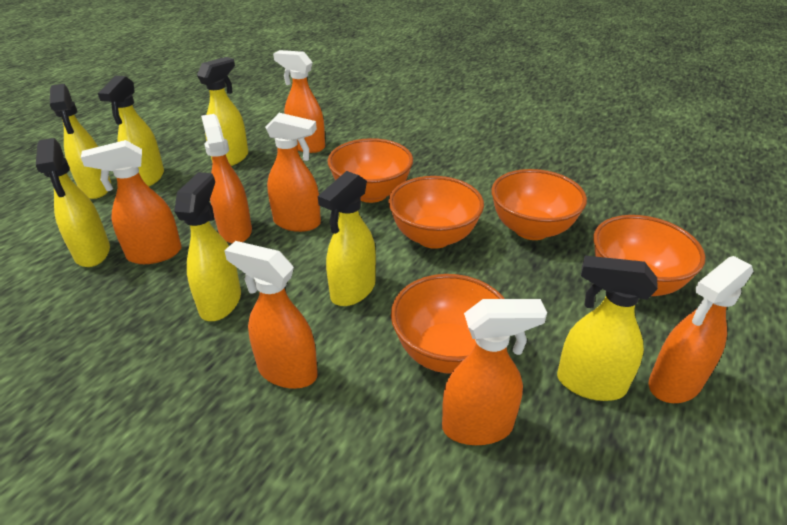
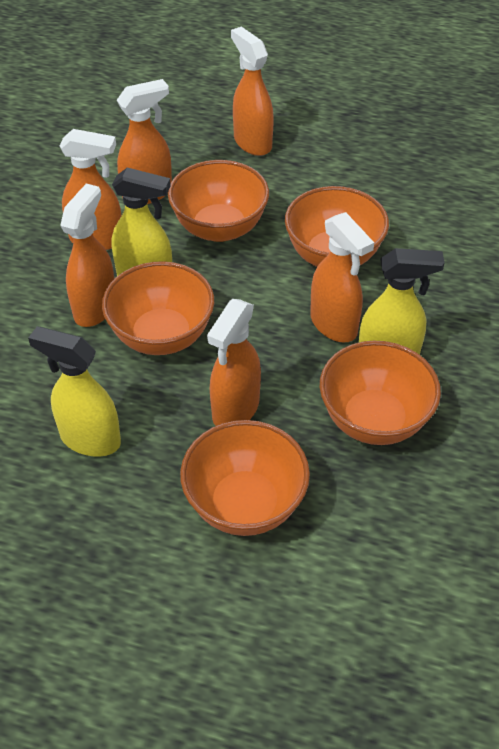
orange spray bottle: [81,140,182,264] [201,114,252,243] [224,241,318,389] [265,113,321,232] [273,50,325,153] [442,299,547,445] [649,256,754,403] = 7 -> [60,129,122,250] [60,183,114,327] [117,79,172,204] [207,299,261,426] [231,26,274,156] [310,212,374,342] = 6
yellow spray bottle: [36,138,110,267] [50,84,111,199] [98,76,164,186] [174,172,241,321] [197,57,248,166] [318,171,376,306] [557,256,658,401] = 7 -> [28,326,121,457] [111,168,172,276] [359,248,445,355] = 3

